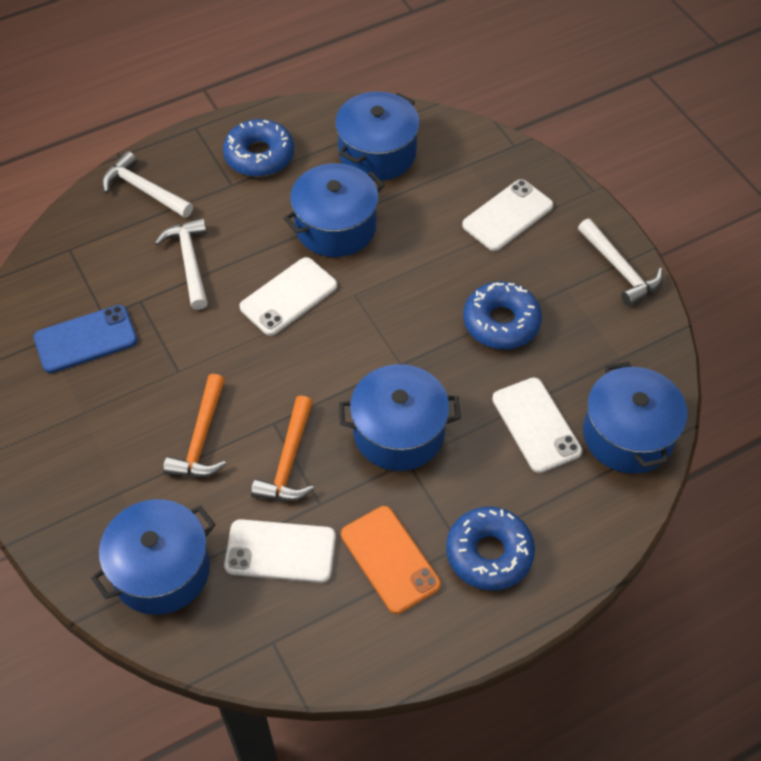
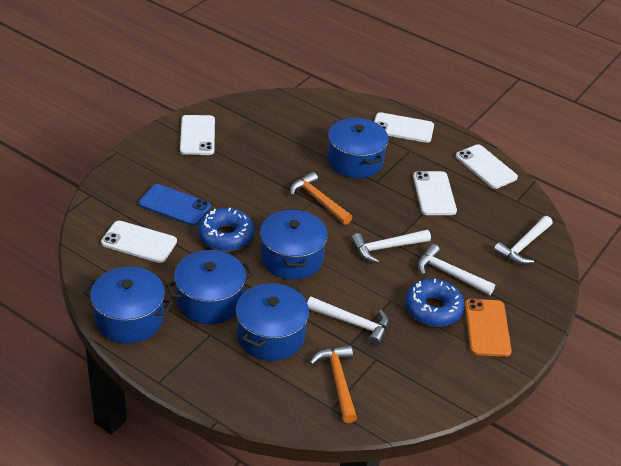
blue donut: [223,119,294,177] [446,507,535,591] [463,282,542,349] = 3 -> [198,208,255,251] [405,279,465,327] = 2
white hammer: [102,151,193,218] [155,218,208,310] [578,219,663,306] = 3 -> [307,297,389,346] [351,230,431,263] [418,244,495,295] [493,216,553,265] = 4
white phone: [224,519,336,583] [240,257,337,336] [462,179,553,251] [492,377,582,473] = 4 -> [101,221,177,263] [180,115,215,155] [374,112,434,143] [413,171,457,215] [456,144,518,189] = 5

